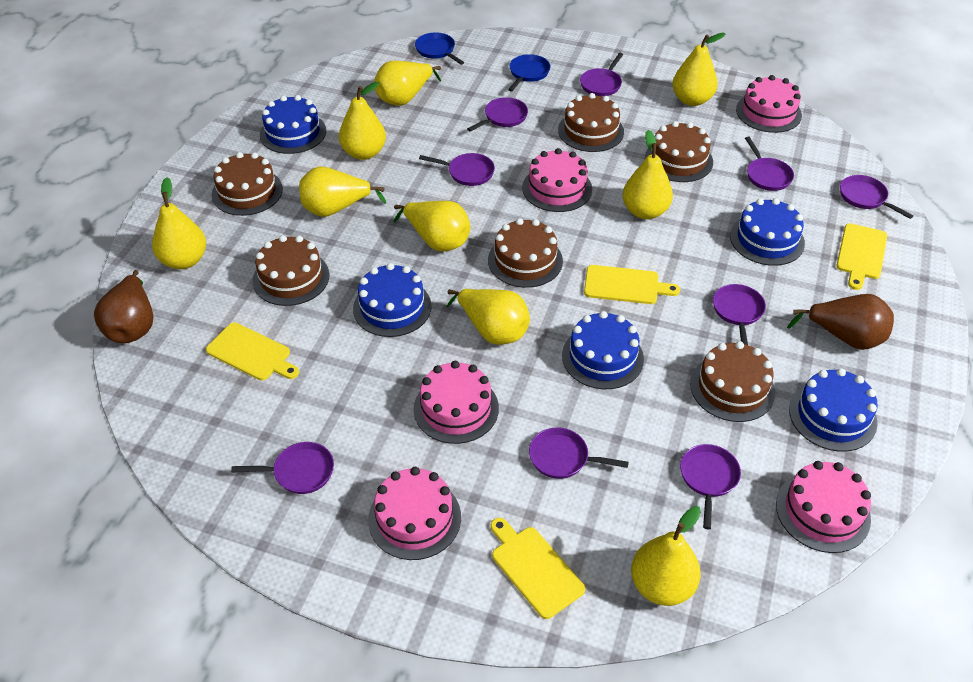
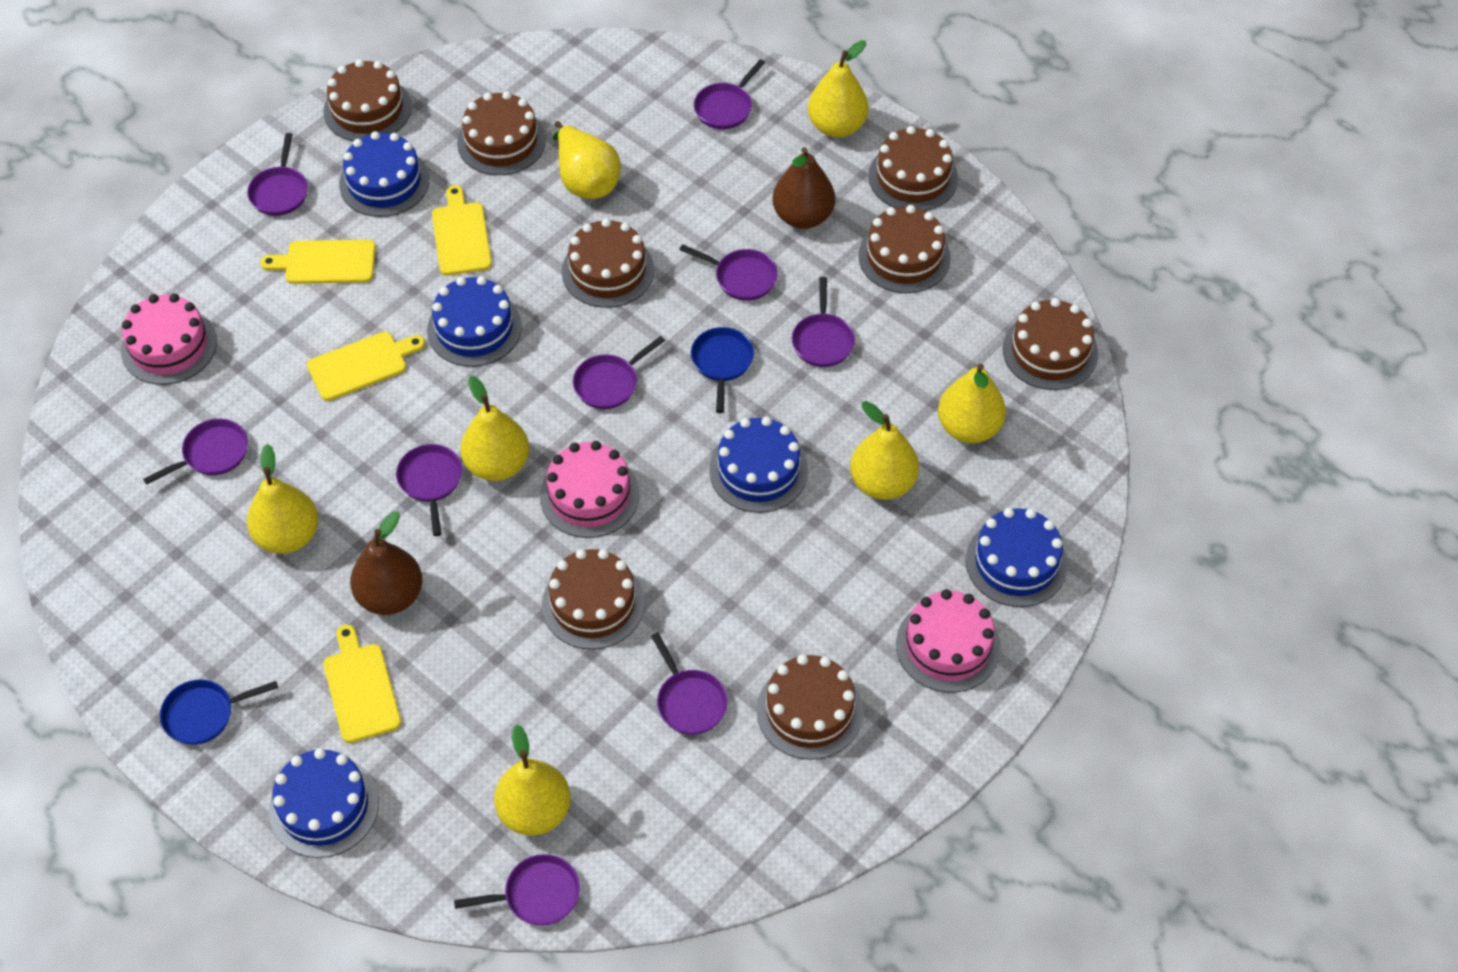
brown cake: [212,152,283,216] [253,235,329,306] [488,218,563,288] [558,93,624,152] [645,121,713,182] [690,341,776,422] = 6 -> [323,59,412,141] [457,91,546,175] [542,549,645,649] [562,218,654,308] [757,654,863,760] [858,205,951,293] [868,126,958,211] [1003,298,1098,390] = 8
pink cake: [368,467,461,560] [414,361,499,444] [522,148,592,212] [736,75,802,133] [776,461,871,553] = 5 -> [121,294,217,385] [540,441,640,538] [896,589,1001,693] = 3
yellow pear: [152,177,206,269] [299,166,386,217] [339,82,386,160] [374,61,441,106] [394,201,470,251] [446,289,530,345] [622,130,673,219] [631,506,701,606] [672,33,726,106] = 9 -> [247,444,318,554] [460,376,529,481] [494,724,571,836] [553,121,621,199] [808,40,869,138] [850,401,919,500] [938,364,1006,443] = 7

